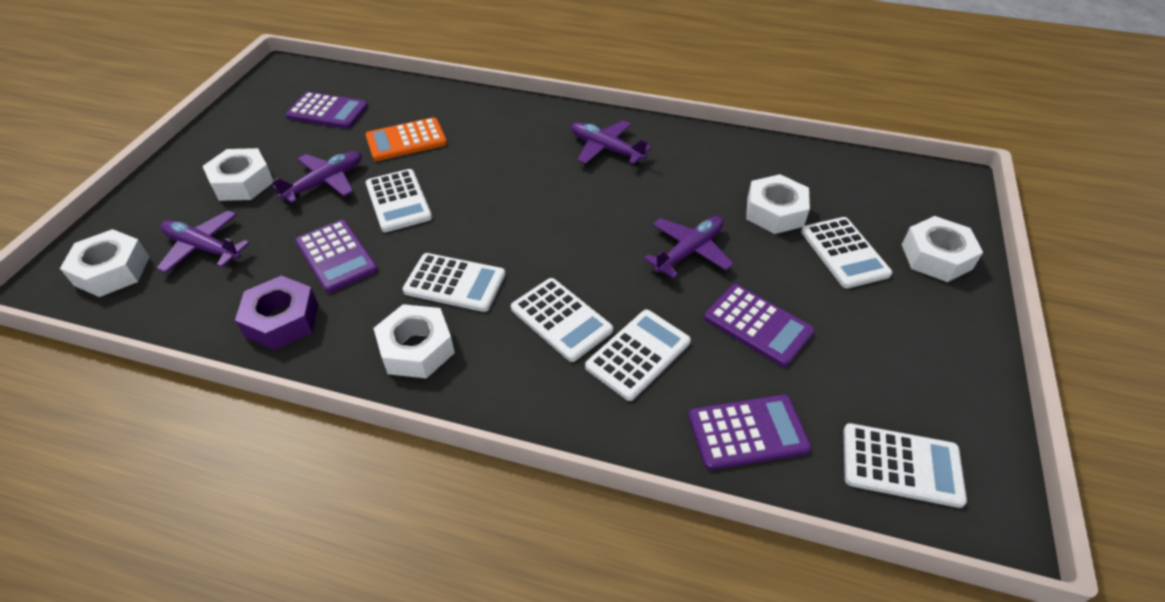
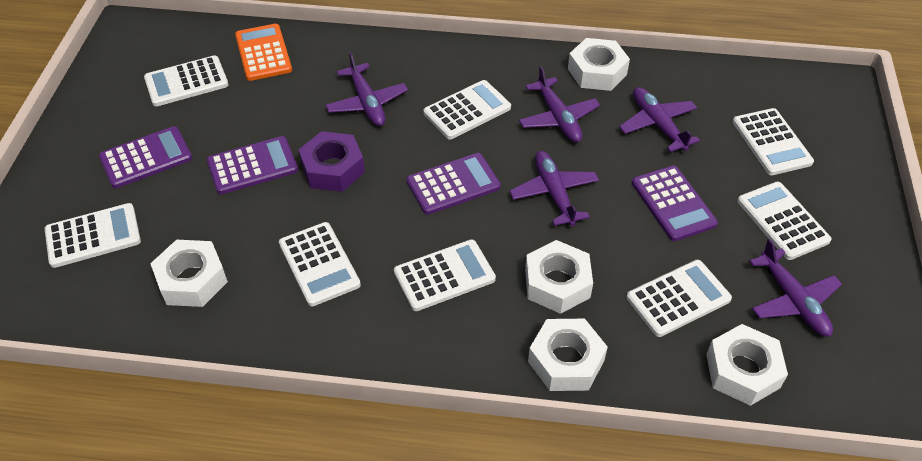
purple plane: [156,211,250,273] [272,151,362,203] [571,120,651,165] [644,216,734,279] = 4 -> [326,52,408,126] [509,151,599,226] [519,66,600,142] [619,87,700,152] [749,239,842,336] = 5
white calculator: [366,169,432,232] [402,253,505,312] [511,278,613,362] [585,310,691,401] [801,217,892,288] [844,423,967,508] = 6 -> [45,203,141,268] [144,55,229,106] [279,222,361,307] [394,239,496,311] [423,80,511,140] [626,260,732,337] [732,108,814,175] [737,182,831,260] = 8

